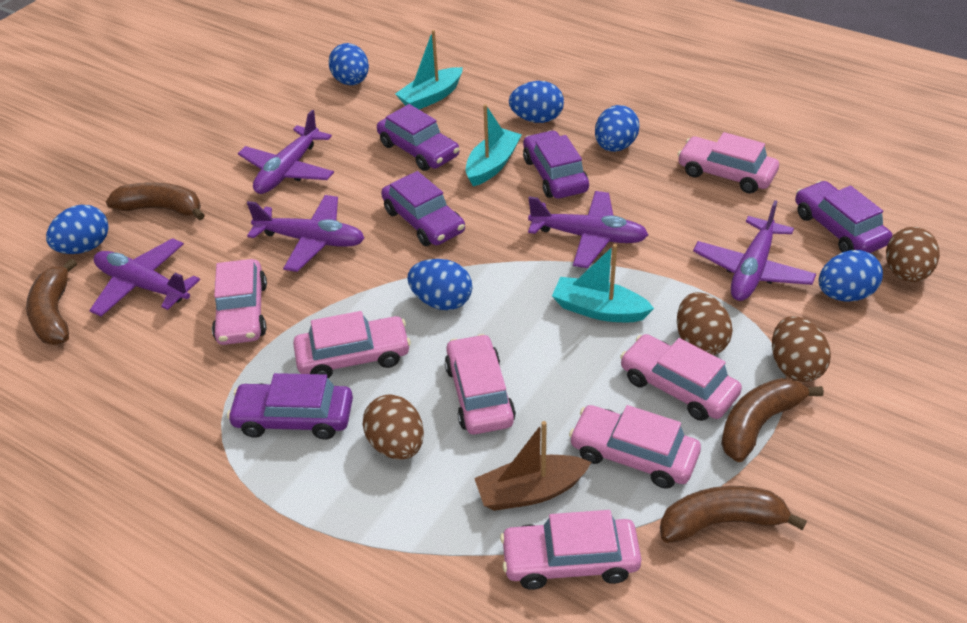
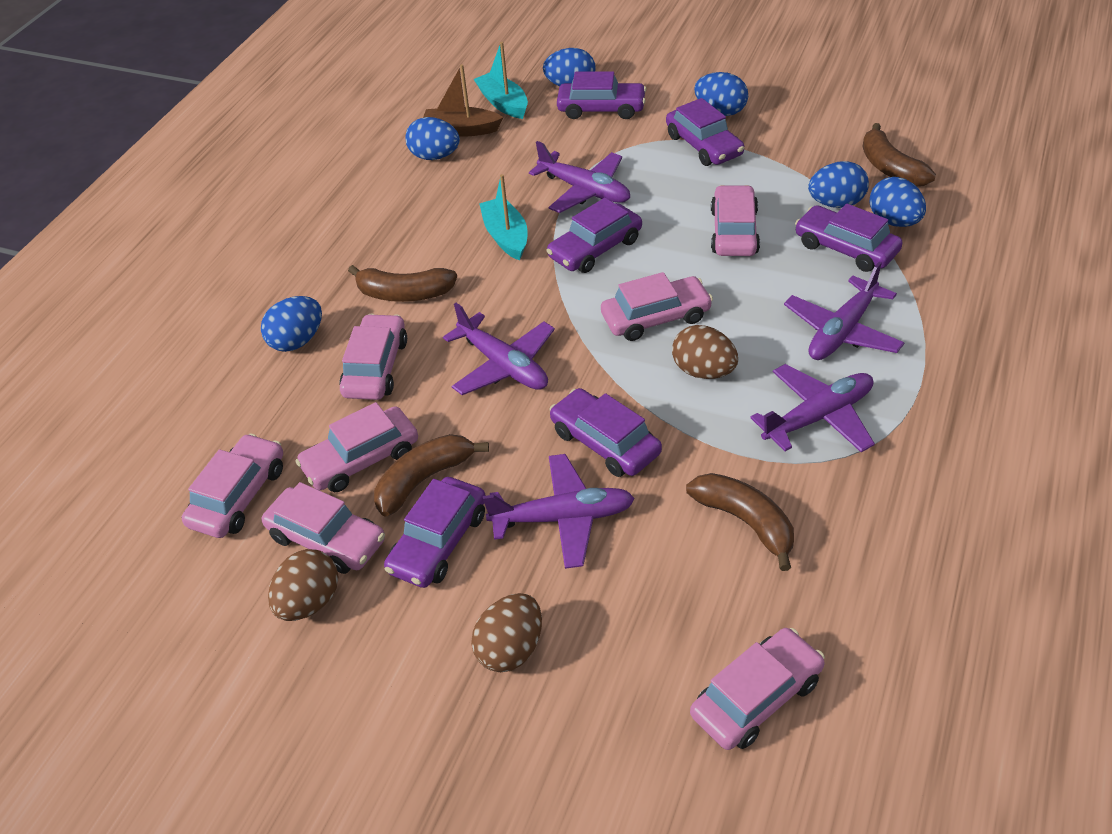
brown egg: [362,394,424,460] [677,292,733,355] [772,316,831,382] [886,227,940,283] = 4 -> [268,549,339,621] [471,593,542,672] [672,325,738,379] = 3
purple car: [227,373,353,440] [377,104,460,171] [381,171,465,246] [523,130,589,199] [795,181,892,253] = 5 -> [384,477,486,588] [546,198,642,273] [550,388,662,477] [557,71,647,119] [666,98,744,166] [795,204,903,272] = 6
turquoise boat: [395,30,463,109] [466,104,522,186] [552,244,654,322] = 3 -> [474,42,528,119] [479,174,528,260] = 2

